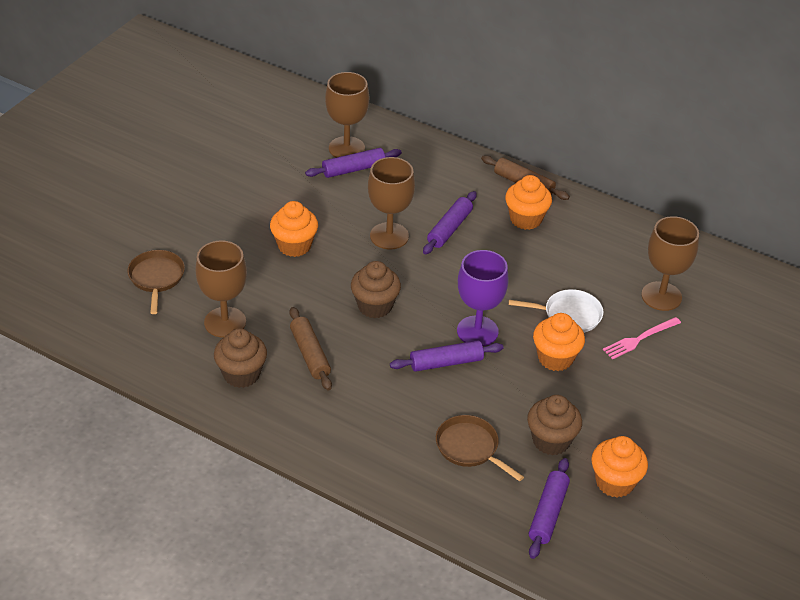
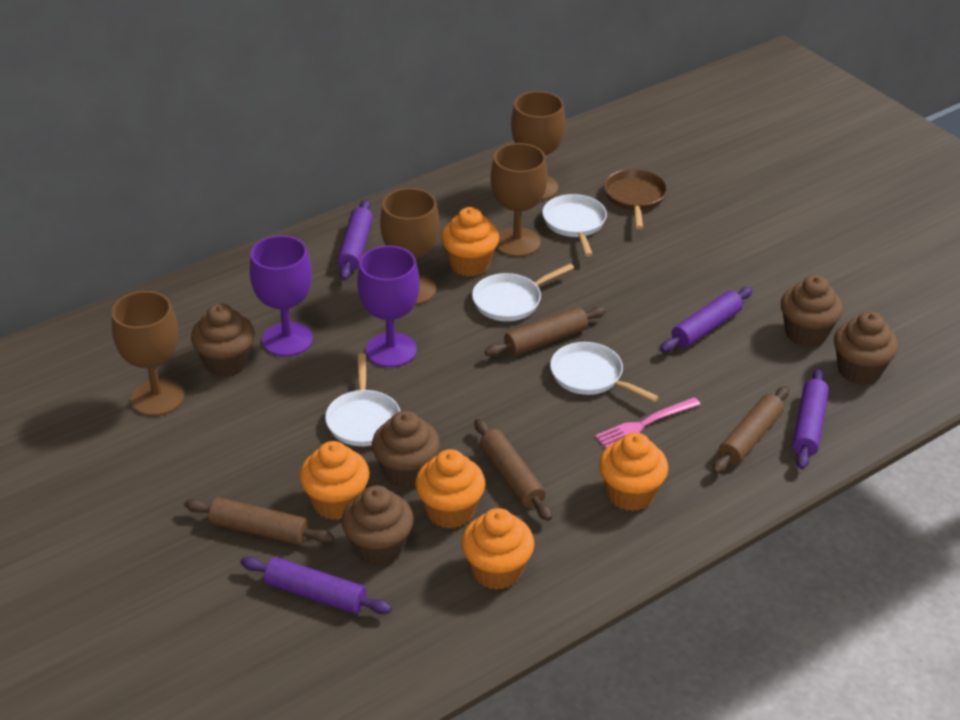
brown cupcake: [214,328,267,388] [351,261,401,318] [527,395,582,455] = 3 -> [191,304,255,377] [341,485,414,566] [372,411,440,489] [781,275,843,347] [834,311,898,385] = 5
brown pan: [127,250,185,314] [436,415,524,481] = 2 -> [604,169,667,229] = 1
brown rolling pin: [289,307,332,391] [481,155,570,200] = 2 -> [184,497,334,545] [475,419,552,521] [485,306,606,356] [712,386,789,474] = 4
orange cupcake: [270,201,318,257] [505,175,552,230] [533,313,585,371] [591,436,648,498] = 4 -> [299,441,369,520] [415,449,485,529] [441,207,499,276] [461,508,534,590] [599,433,668,511] = 5
purple goblet: [457,250,509,346] = 1 -> [250,235,313,356] [357,246,420,367] = 2
white pan: [508,289,603,333] = 1 -> [325,354,400,446] [472,263,574,321] [542,194,607,257] [550,342,659,402] = 4

